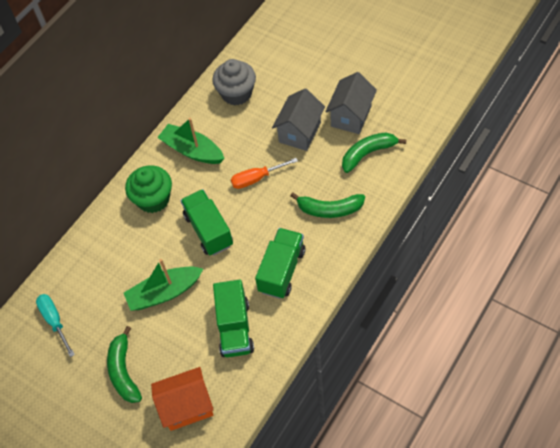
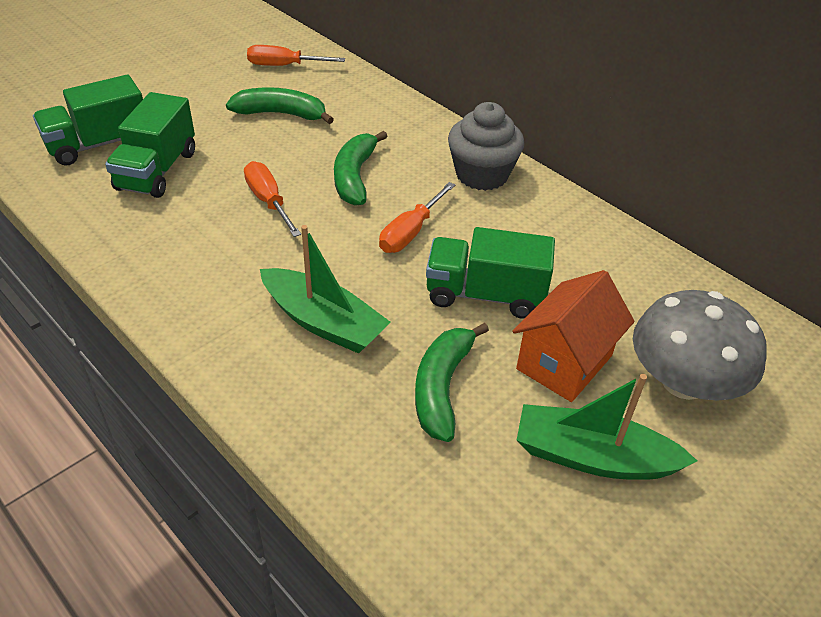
green cupcake: [125,165,172,213] = 1 -> none = 0
grey house: [272,88,325,151] [325,72,377,134] = 2 -> none = 0
grey mushroom: none = 0 -> [633,290,767,401] = 1
orange screwdriver: [231,158,298,189] = 1 -> [244,161,301,237] [247,45,345,66] [379,182,455,253] = 3
turquoise screwdriver: [36,294,75,357] = 1 -> none = 0

